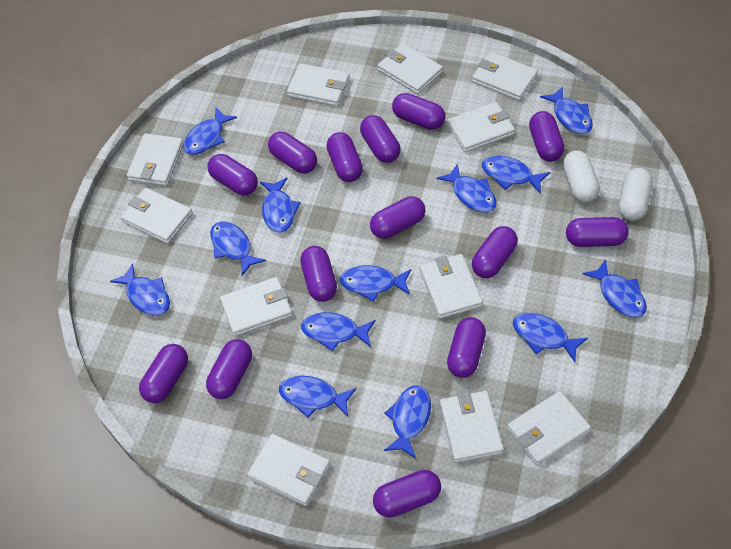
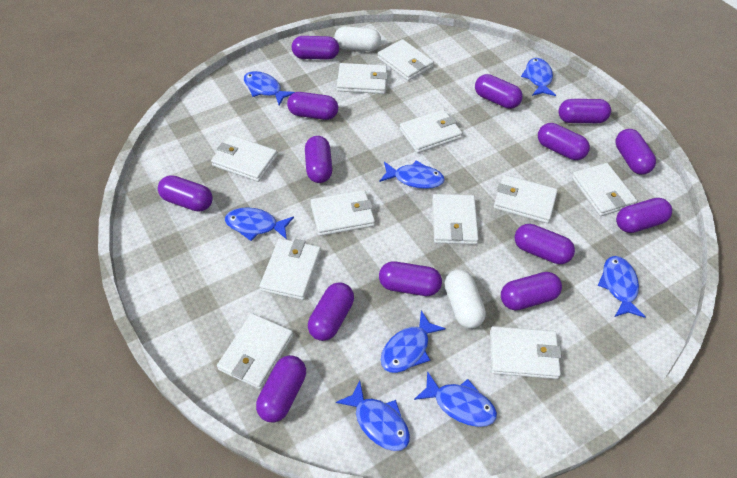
blue fish: [110,263,170,316] [183,107,237,155] [210,221,266,276] [260,177,300,233] [279,376,356,418] [301,312,376,351] [340,265,411,302] [384,385,431,459] [437,164,497,213] [482,156,550,194] [513,313,588,362] [540,86,593,134] [583,259,647,318] = 13 -> [225,207,294,241] [244,71,295,105] [336,381,410,451] [380,160,445,189] [381,311,446,373] [414,371,497,427] [521,58,556,96] [598,256,646,318] = 8

